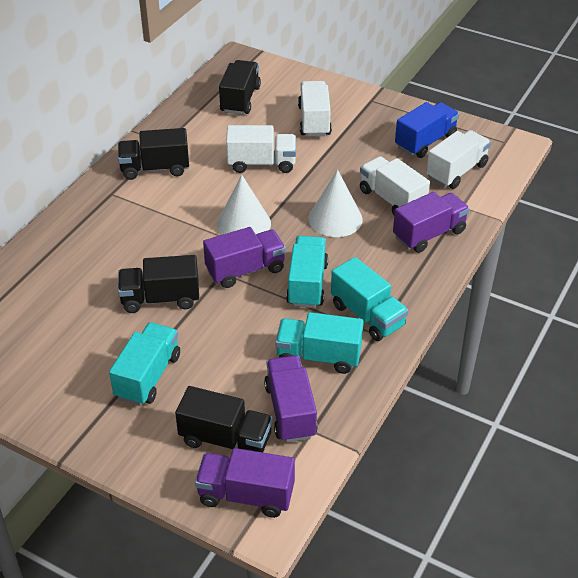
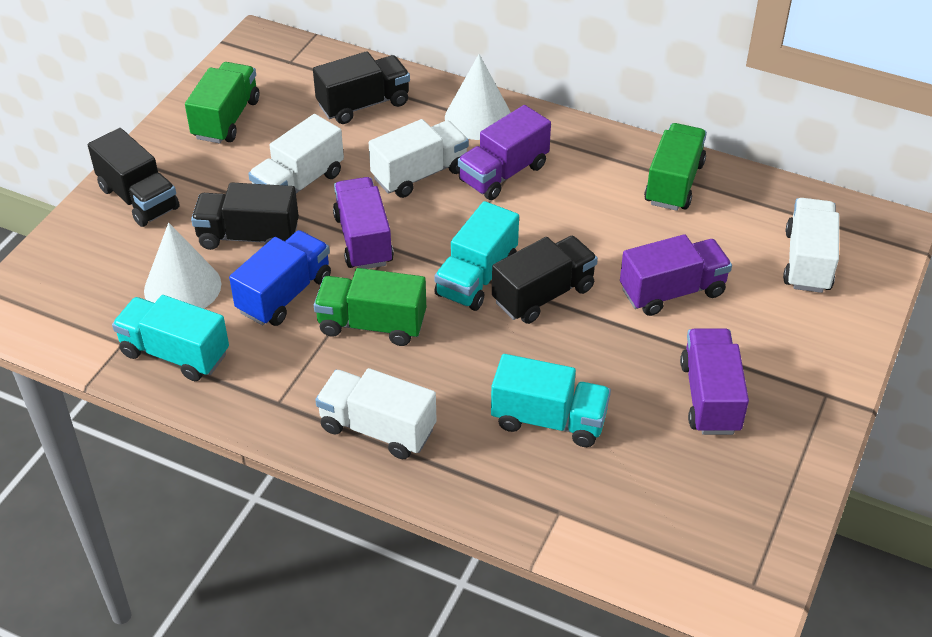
green truck: none = 0 -> [185,62,259,144] [314,268,426,346] [644,123,707,211] = 3
turquoise truck: [109,322,180,406] [275,312,364,374] [286,236,328,308] [331,257,408,341] = 4 -> [112,295,229,381] [434,201,519,311] [491,354,611,447] = 3

